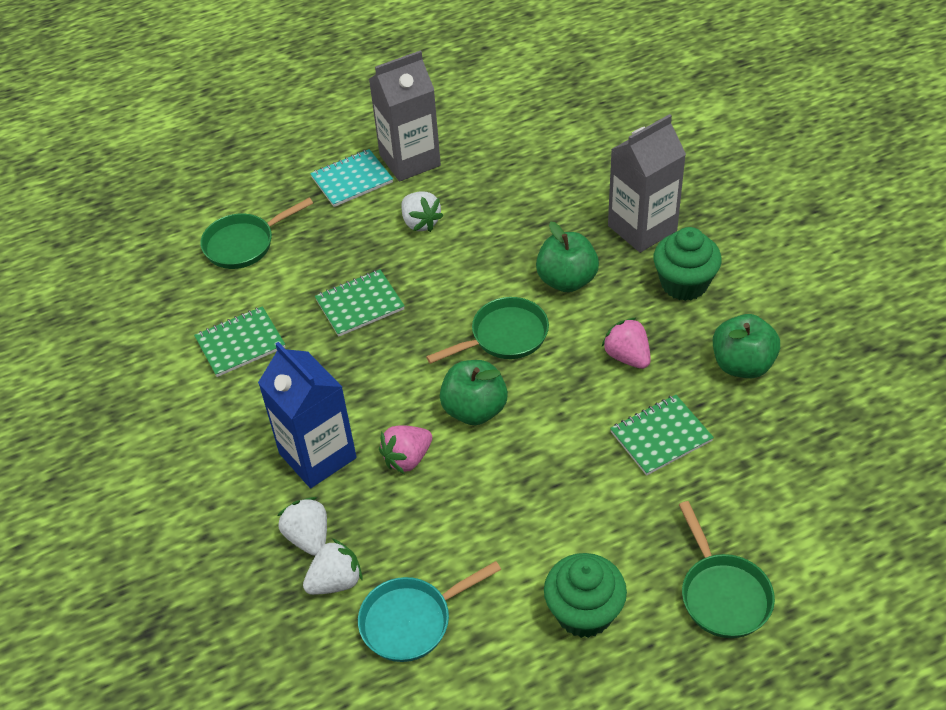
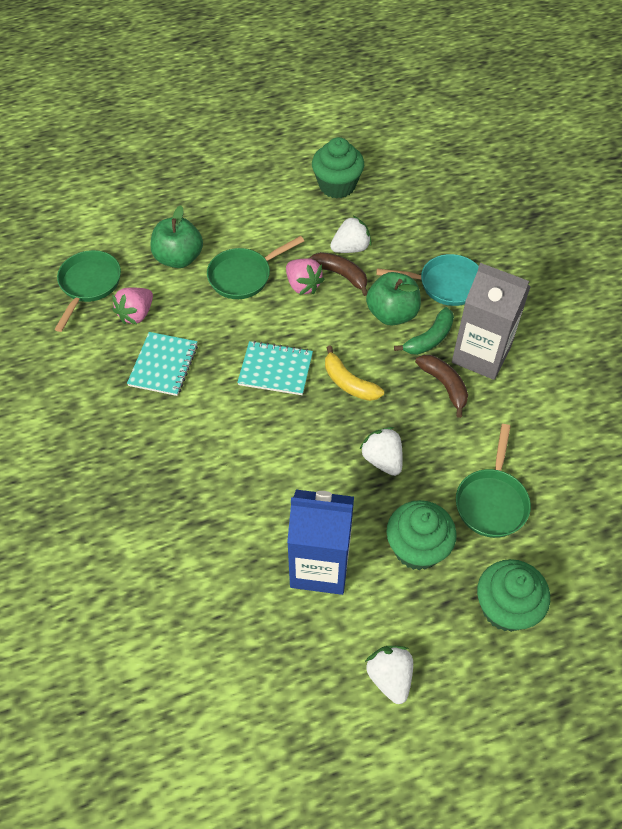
brown banana: none = 0 -> [309,252,368,296] [415,355,468,418] = 2
green apple: [440,360,508,425] [536,222,599,292] [713,314,780,378] = 3 -> [151,206,203,268] [366,272,421,326] = 2
green banana: none = 0 -> [394,307,454,355] = 1
green cupcake: [544,553,627,638] [653,227,722,301] = 2 -> [312,137,364,198] [386,500,457,570] [477,559,550,632] = 3
green notebook: [194,306,285,377] [315,269,405,337] [610,395,714,476] = 3 -> none = 0
grey carton: [369,50,441,182] [608,114,686,253] = 2 -> [452,263,531,380] = 1
turquoise notebook: [310,149,393,207] = 1 -> [127,332,198,396] [237,341,313,395] = 2
yellow banana: none = 0 -> [325,345,384,401] = 1

